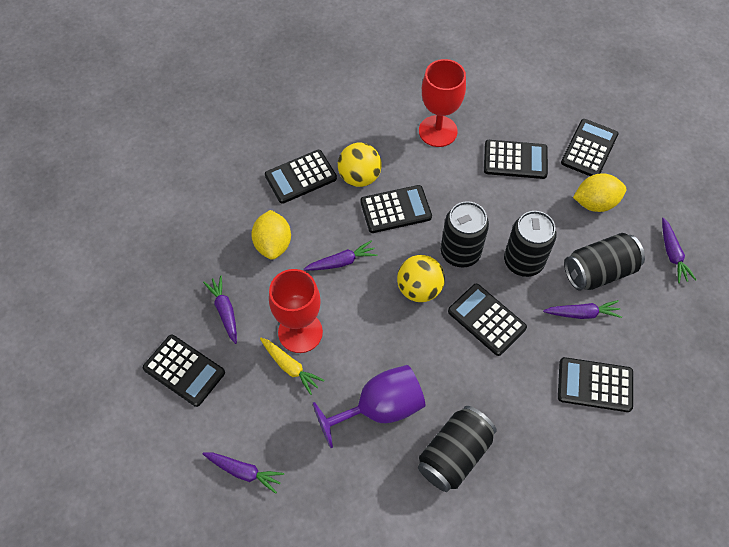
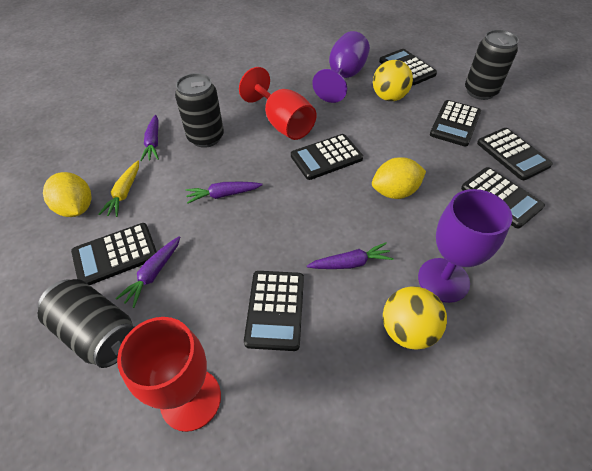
black can: [418,406,497,492] [441,201,489,268] [504,211,557,277] [564,233,645,291] = 4 -> [38,279,135,368] [175,73,224,148] [465,30,519,100] = 3
purple carrot: [203,275,237,344] [203,453,284,494] [304,241,378,271] [543,300,622,319] [662,218,696,283] = 5 -> [115,236,180,308] [140,115,159,161] [186,182,262,204] [307,242,394,269] = 4
purple goblet: [313,365,425,448] = 1 -> [312,31,370,103] [418,189,512,303] = 2

